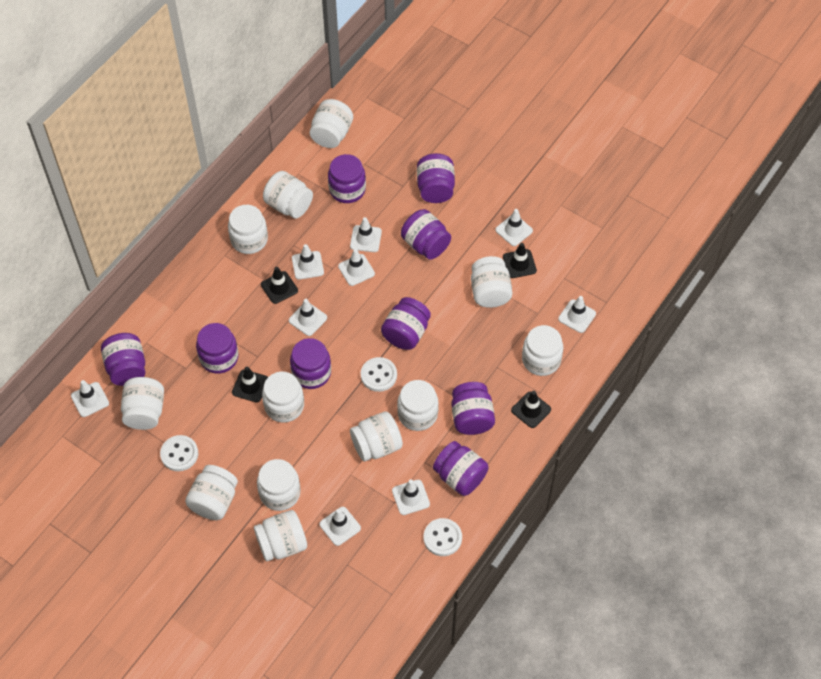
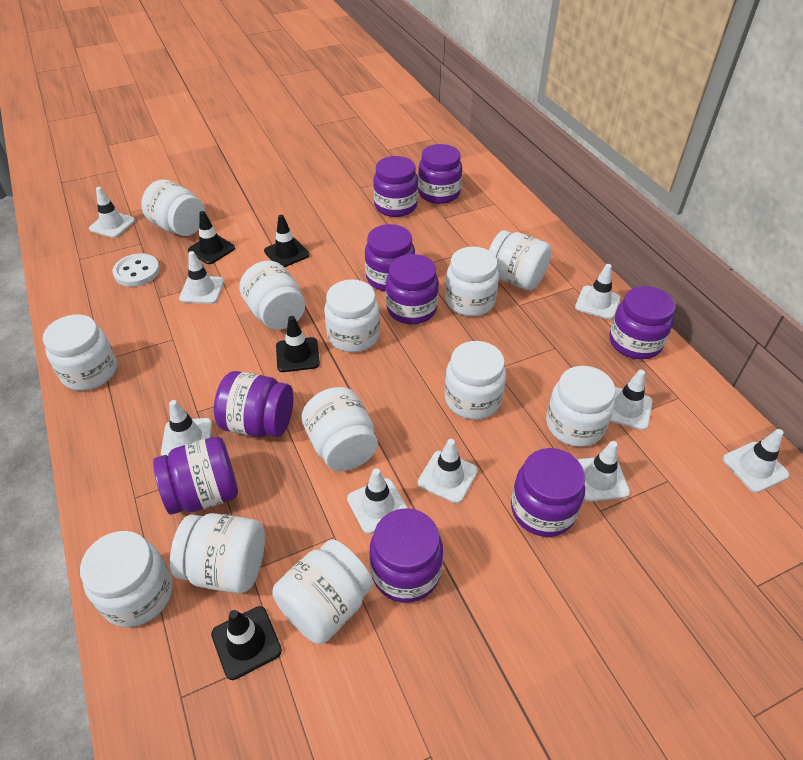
white button: [160,435,198,471] [361,357,397,392] [424,518,462,556] = 3 -> [112,253,160,287] = 1

